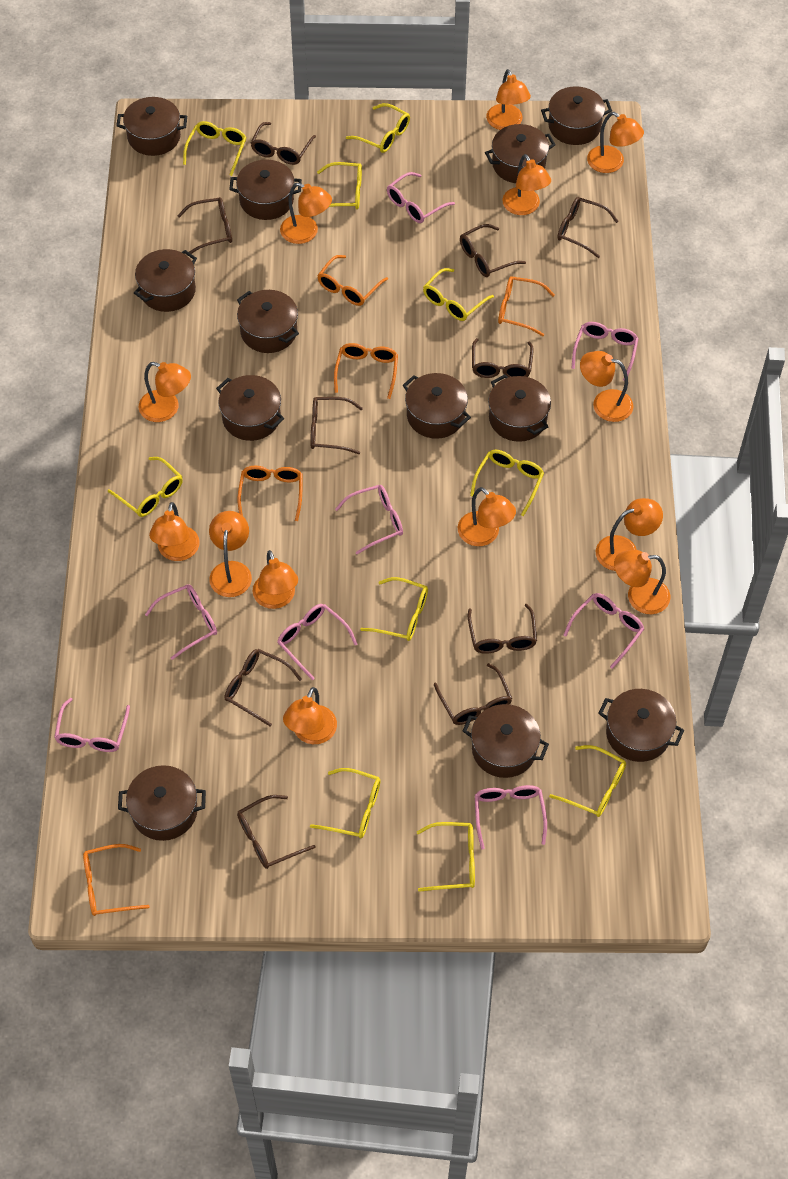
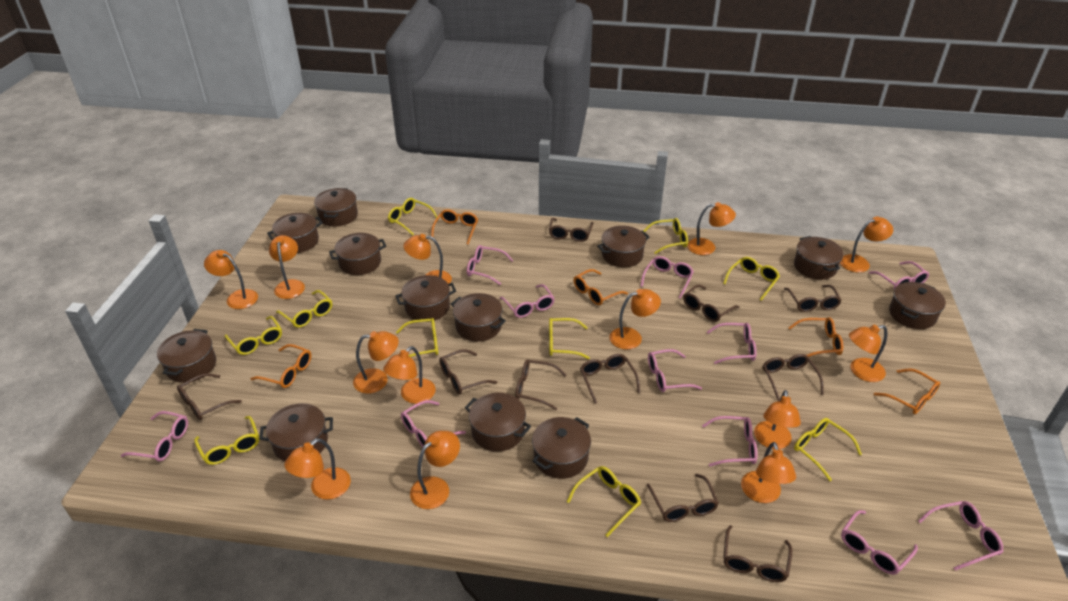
pink glasses: [54,698,130,752] [145,584,217,660] [277,604,357,680] [335,485,403,554] [387,172,455,223] [475,785,547,849] [563,593,644,669] [572,322,639,381] = 8 -> [121,411,188,462] [401,400,466,447] [467,245,513,285] [500,284,555,318] [641,256,694,299] [648,349,702,392] [702,416,758,467] [707,323,757,364] [841,510,918,575] [869,261,929,289] [918,501,1003,571] = 11

